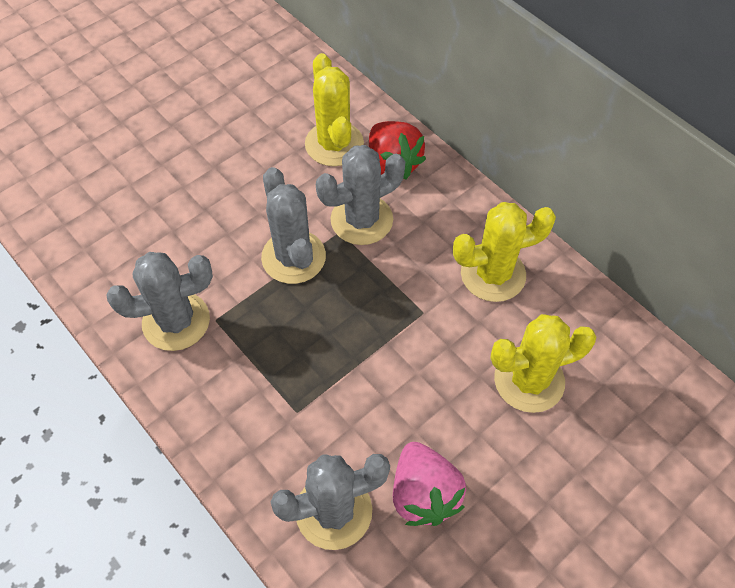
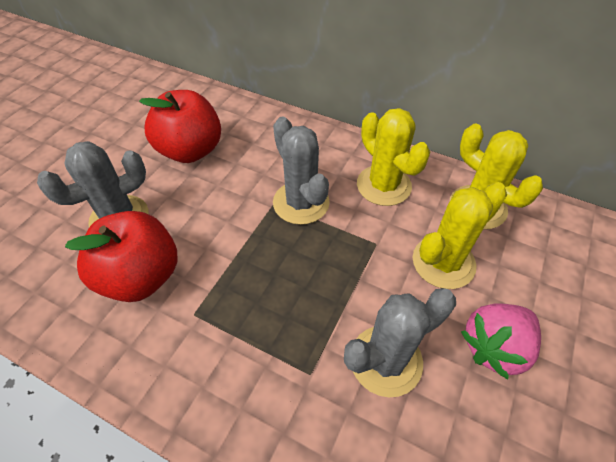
grey cactus: [106,252,213,351] [261,167,326,284] [271,454,390,550] [316,145,405,245] = 4 -> [37,141,149,227] [273,116,330,225] [344,288,456,397] = 3
red apple: none = 0 -> [65,211,177,302] [139,90,221,163] = 2
red strawberry: [369,121,426,179] = 1 -> none = 0

